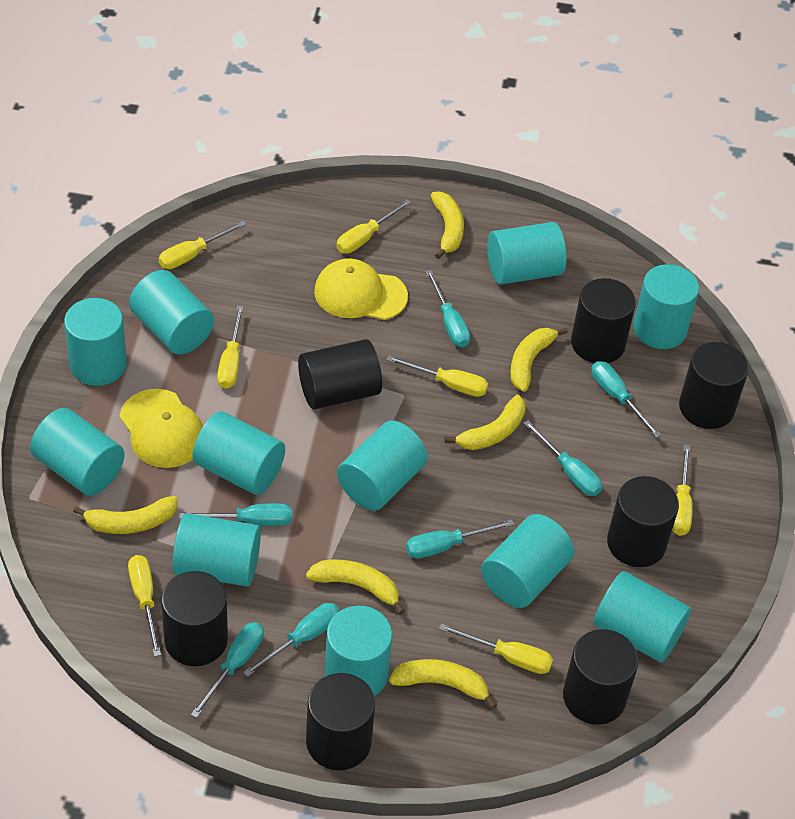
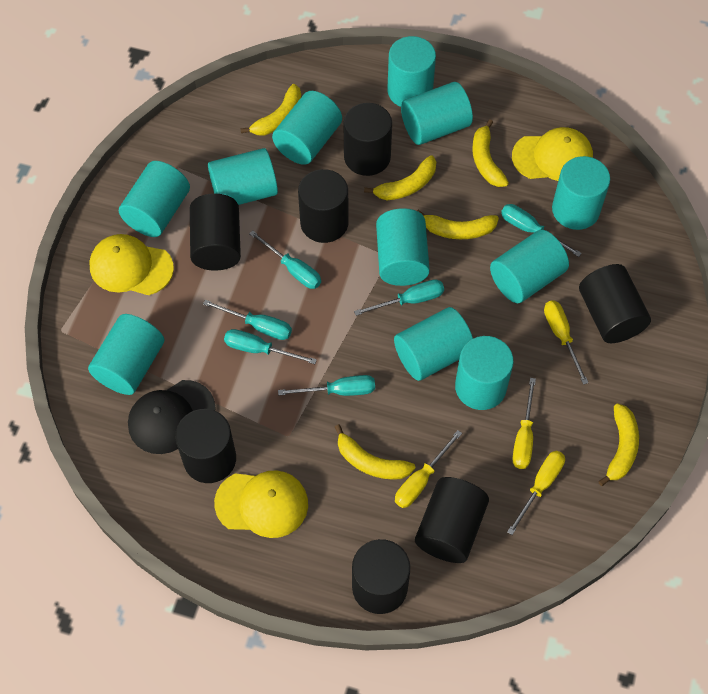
black cap: none = 0 -> [128,380,216,454] = 1
turquoise screwdriver: [179,503,292,526] [191,622,264,718] [243,603,340,677] [406,519,514,559] [426,270,470,347] [523,420,602,496] [591,361,661,438] = 7 -> [203,300,292,340] [224,329,317,364] [249,230,321,289] [278,375,375,396] [354,279,444,316] [501,204,582,257] = 6
yellow cap: [120,389,203,468] [314,258,408,320] = 2 -> [89,234,174,295] [214,470,308,538] [512,127,593,181] = 3
yellow screwdriver: [128,555,161,657] [159,221,247,269] [217,306,244,389] [336,199,411,254] [387,356,488,397] [439,623,553,674] [672,445,693,536] = 7 -> [395,430,462,508] [507,451,565,535] [512,378,536,469] [544,300,589,385] = 4

